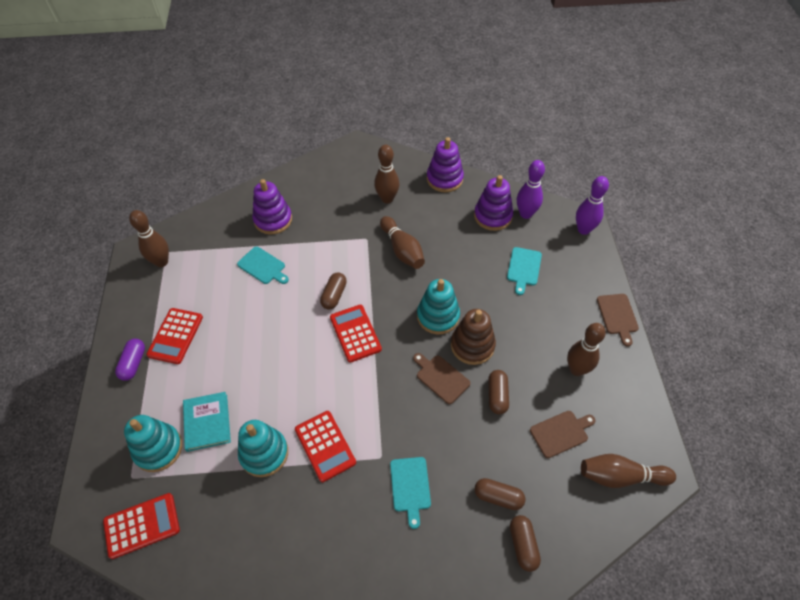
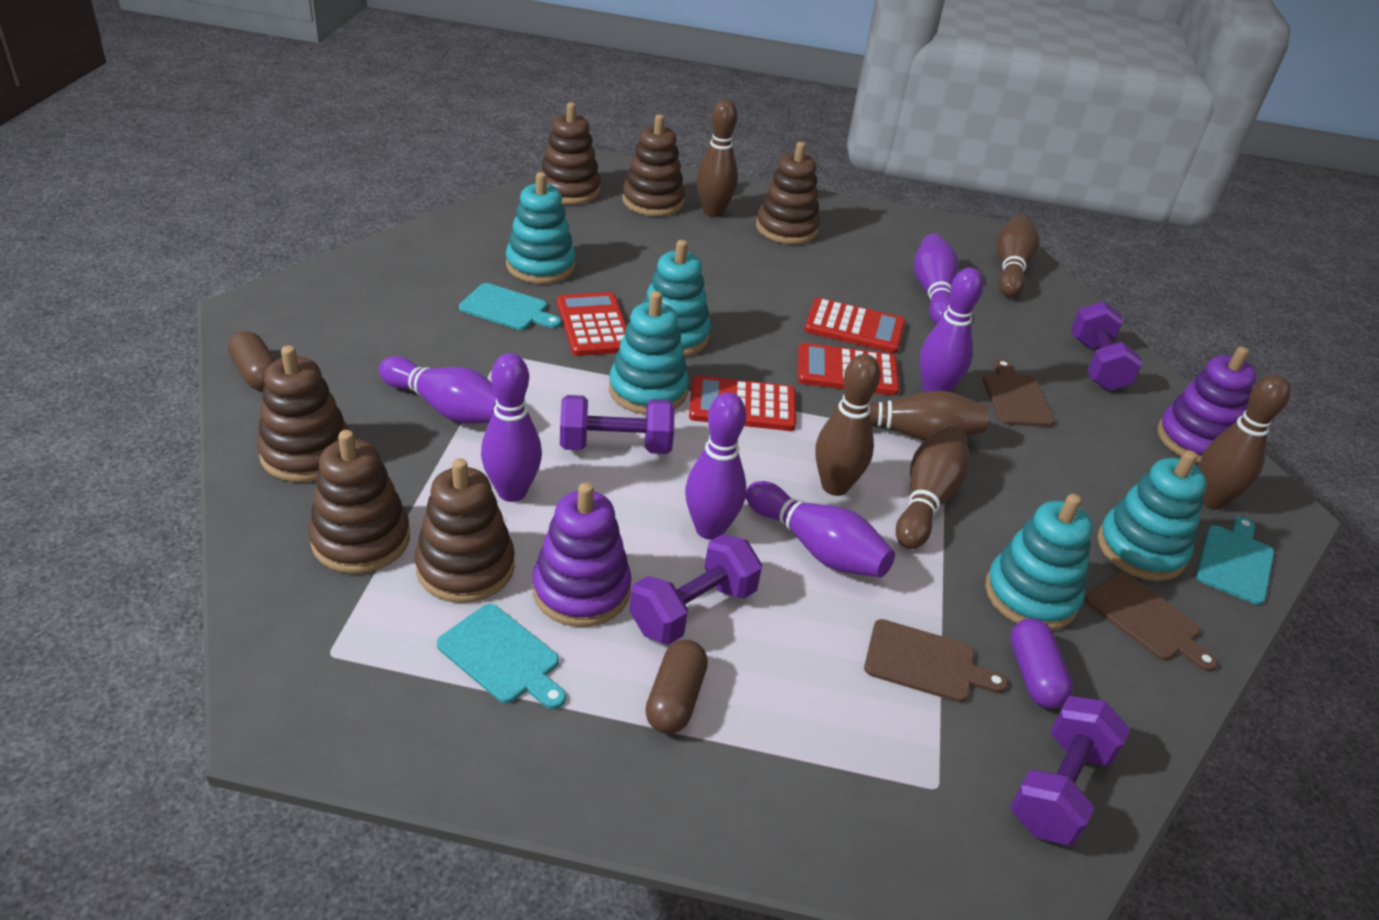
brown bowling pin: [129,210,169,267] [374,145,399,204] [380,216,425,269] [567,323,606,376] [581,454,676,488] = 5 -> [696,100,738,217] [815,354,881,496] [833,390,989,441] [896,425,969,549] [996,214,1040,297] [1199,374,1291,510] = 6
brown capsule: [320,272,347,310] [475,478,525,510] [488,370,509,414] [510,515,541,572] = 4 -> [228,331,276,391] [645,640,708,734] = 2
brown stacking toy: [451,309,496,365] = 1 -> [257,346,349,482] [309,430,410,574] [415,458,515,603] [540,102,601,205] [622,114,685,216] [756,142,820,244] = 6
purple bowling pin: [517,160,545,219] [576,176,609,235] = 2 -> [379,356,497,424] [481,353,542,502] [685,392,746,540] [746,481,895,578] [914,234,959,324] [920,268,984,392] = 6
purple dumbbell: none = 0 -> [560,395,675,454] [629,534,762,645] [1010,696,1130,845] [1071,301,1143,391] = 4
purple stacking toy: [252,179,292,234] [427,137,464,192] [474,175,513,231] = 3 -> [532,482,632,627] [1158,346,1257,463] = 2
turquoise book: [183,392,231,452] = 1 -> none = 0
turquoise stacking toy: [124,415,182,472] [238,420,288,477] [417,279,460,334] = 3 -> [506,172,576,284] [609,291,689,414] [643,240,711,356] [985,494,1093,630] [1098,450,1207,581] = 5

